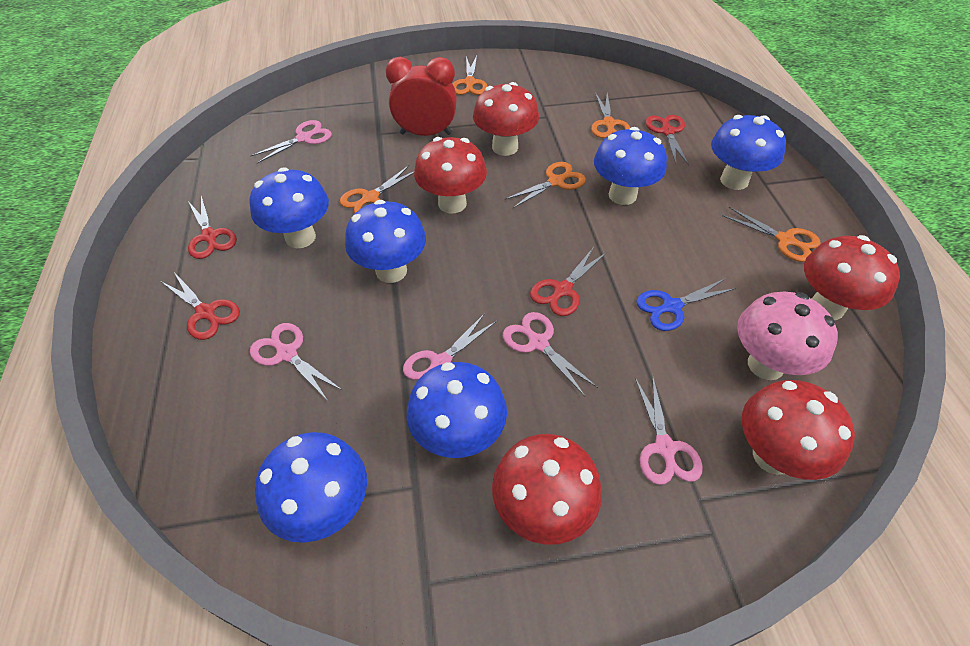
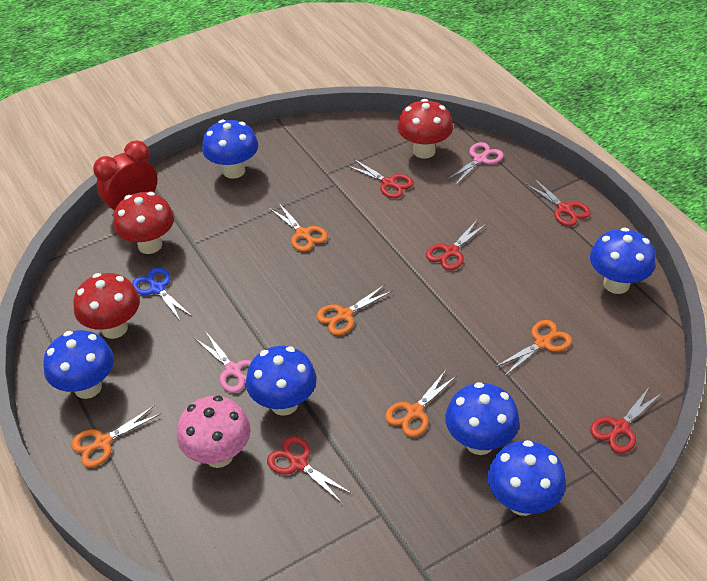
pink scissors: [250,120,332,164] [250,323,343,401] [403,313,497,380] [503,312,598,396] [635,374,703,485] = 5 -> [196,332,252,393] [446,142,504,186] = 2
red mushroom: [414,137,487,214] [473,82,539,156] [492,434,602,545] [742,380,855,480] [804,235,900,320] = 5 -> [74,273,140,339] [113,192,174,254] [397,99,453,158] = 3
red scissors: [160,272,240,340] [188,195,237,259] [530,247,607,316] [645,115,689,165] = 4 -> [267,436,352,503] [348,159,414,198] [426,220,487,270] [525,178,591,226] [590,386,662,453] = 5

